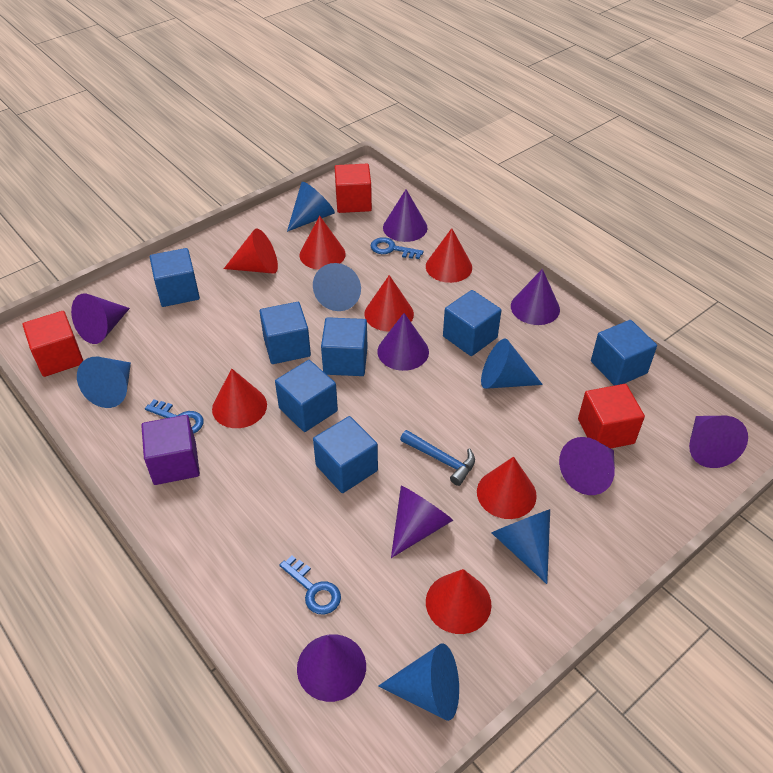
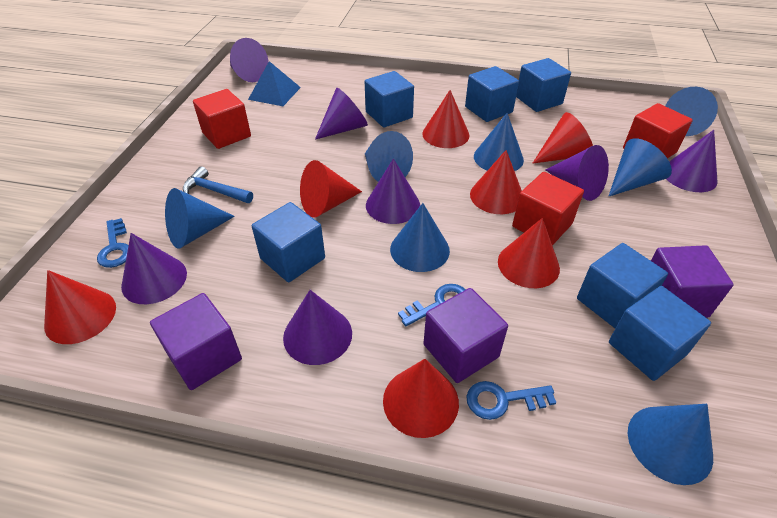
blue cone: [77,357,131,408] [287,182,335,232] [313,263,361,311] [378,644,459,721] [481,338,543,389] [491,509,550,584] = 6 -> [165,188,235,249] [365,131,413,182] [390,203,450,272] [474,113,524,171] [608,138,672,197] [628,404,713,485] [665,87,718,136] = 7
blue cube: [150,248,200,307] [259,302,311,364] [275,360,338,432] [313,416,378,493] [321,317,367,376] [443,290,501,356] [591,320,657,386] = 7 -> [252,202,325,282] [365,71,414,128] [465,66,519,122] [516,58,571,112] [577,243,668,328] [609,286,711,381] = 6
blue pyramid: none = 0 -> [248,61,301,106] = 1
purple cone: [71,293,130,344] [297,634,366,702] [378,313,429,371] [383,189,428,242] [391,486,453,558] [511,269,560,325] [559,437,615,495] [689,416,748,468] = 8 -> [121,233,187,304] [230,38,268,82] [283,290,352,365] [315,88,368,140] [366,159,420,224] [546,145,609,201] [667,130,718,192] = 7
purple cube: [141,415,200,485] = 1 -> [150,293,242,390] [423,288,508,383] [651,245,734,318] = 3

